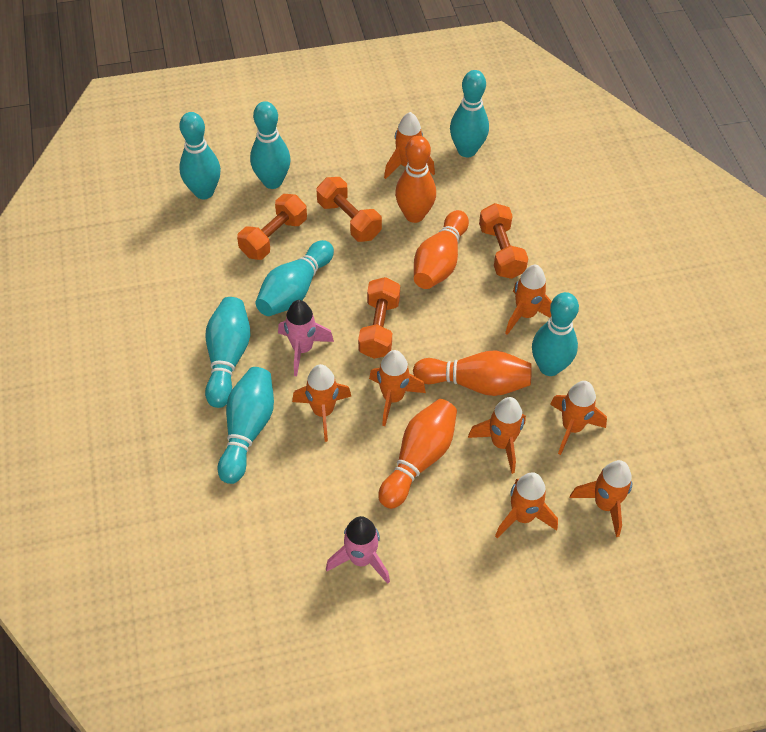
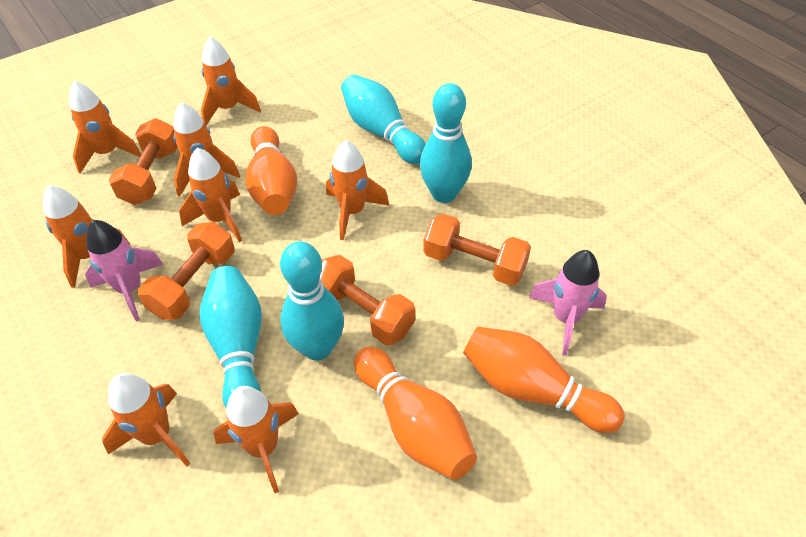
orange bowling pin: [378,399,457,509] [395,136,436,223] [413,350,532,396] [414,210,469,289] = 4 -> [245,126,297,215] [354,347,477,480] [463,327,625,433] = 3
turquoise bowling pin: [179,112,221,199] [205,297,250,408] [217,367,274,484] [250,101,291,189] [256,240,334,316] [450,70,489,158] [532,292,579,376] = 7 -> [200,266,262,408] [280,241,344,361] [341,74,426,164] [420,83,472,203] = 4

